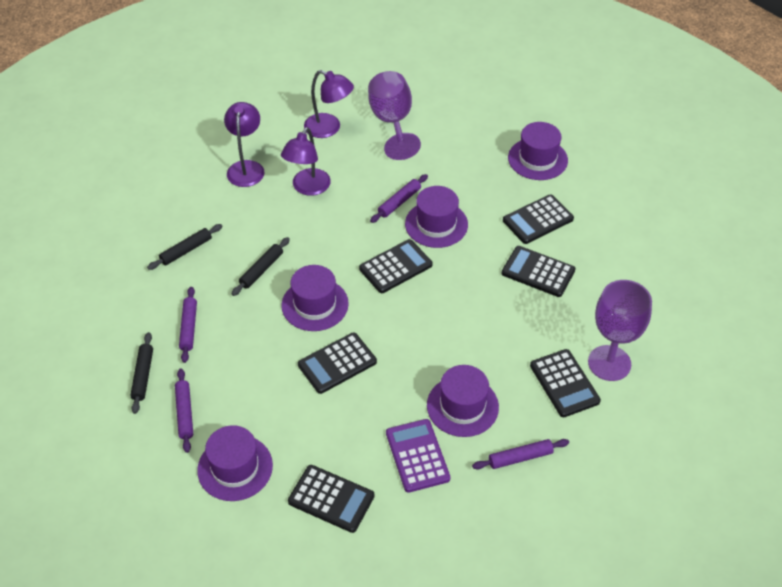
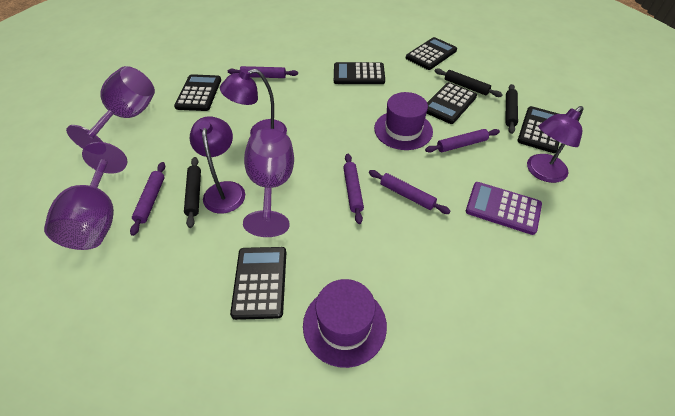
purple goblet: [368,71,421,160] [588,280,652,381] = 2 -> [44,142,127,250] [66,66,155,149] [243,128,294,237] = 3
purple hat: [197,425,273,501] [281,265,349,331] [405,186,468,248] [427,365,499,437] [508,122,568,180] = 5 -> [303,279,387,368] [374,92,433,150] = 2
purple rolling pin: [175,368,193,453] [179,287,197,363] [370,174,428,223] [472,439,569,470] = 4 -> [130,162,165,236] [228,66,298,78] [343,154,364,224] [369,170,451,214] [425,129,500,153] = 5

